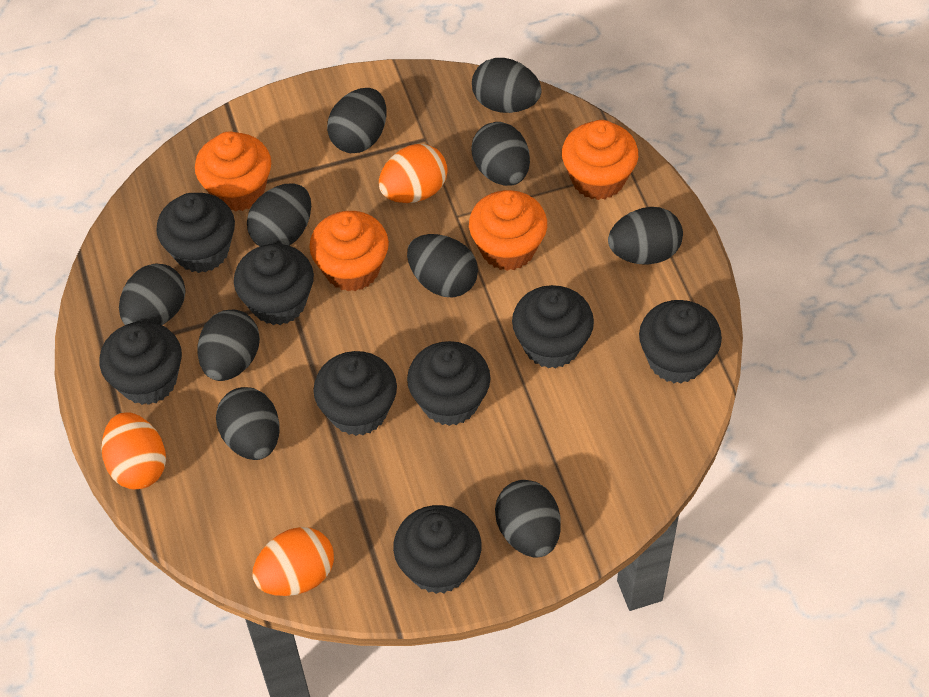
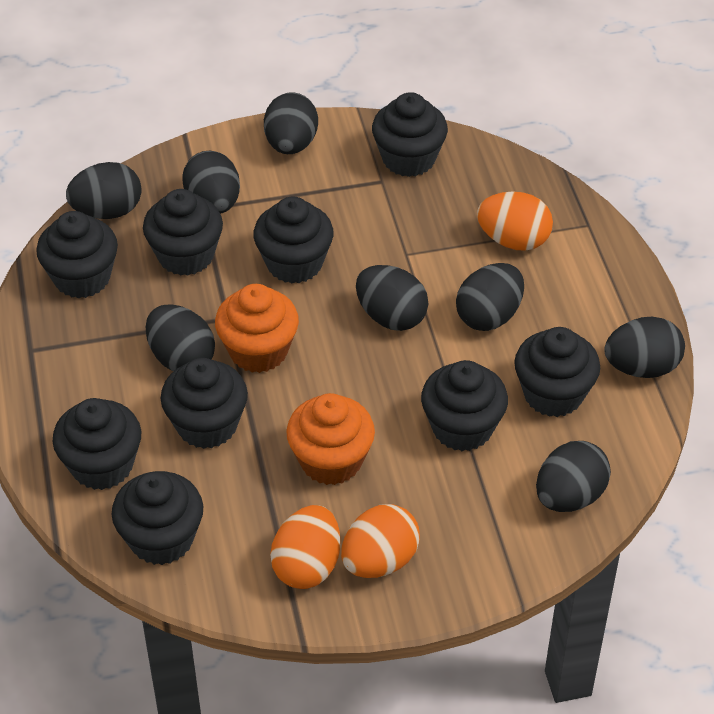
black cupcake: [100,321,182,405] [156,193,235,273] [234,244,314,325] [313,351,397,436] [393,505,481,594] [407,341,491,426] [512,285,594,368] [639,300,722,383] = 8 -> [36,211,118,298] [52,398,141,490] [112,471,203,565] [143,189,223,276] [161,358,248,449] [254,196,334,283] [372,92,448,177] [421,360,508,451] [514,327,600,417] = 9
black egg: [119,263,185,325] [198,309,260,381] [216,387,280,460] [247,183,311,246] [327,88,387,153] [407,234,478,298] [471,122,530,186] [472,58,542,113] [495,480,561,558] [608,207,683,264] = 10 -> [66,162,142,219] [146,304,215,371] [182,151,240,214] [264,92,318,154] [356,265,428,331] [456,263,524,331] [536,441,611,512] [604,317,685,378] = 8
orange cupcake: [195,131,271,211] [309,211,389,291] [469,190,547,271] [562,120,638,200] = 4 -> [215,284,299,373] [286,393,375,485] = 2

